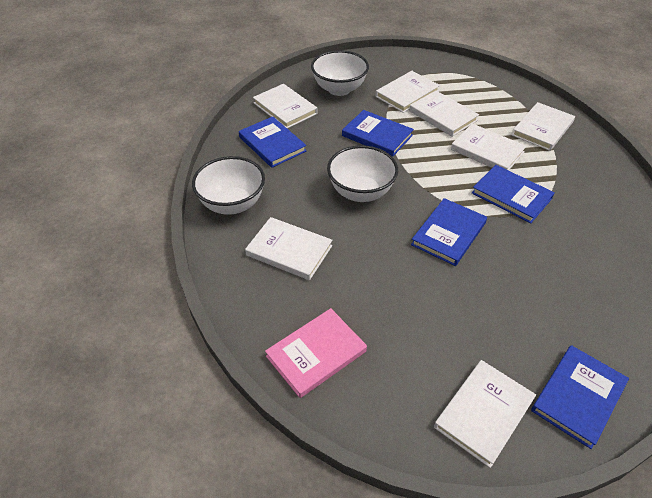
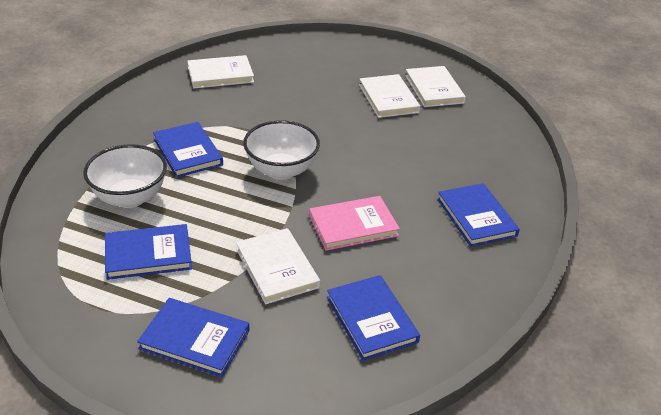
white book: [245,217,332,280] [253,84,318,129] [375,71,440,113] [409,91,479,137] [434,360,536,468] [451,123,526,170] [512,102,575,151] = 7 -> [187,55,254,89] [236,228,320,304] [359,74,420,118] [405,66,466,107] = 4
white bowl: [192,156,265,215] [311,50,369,96] [327,145,398,202] = 3 -> [83,144,167,208] [243,120,320,180] = 2

